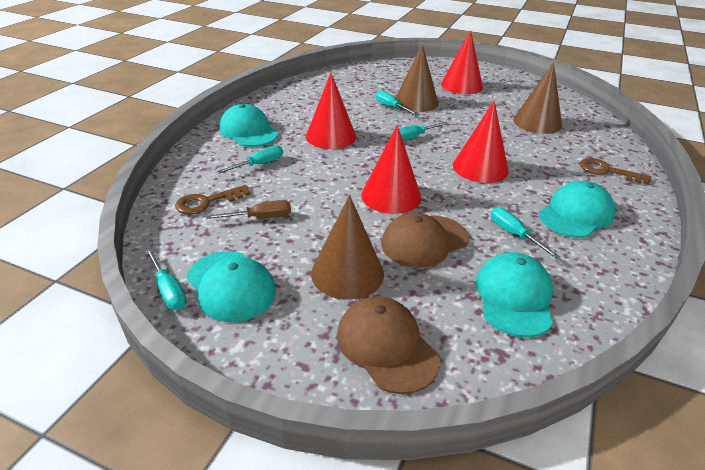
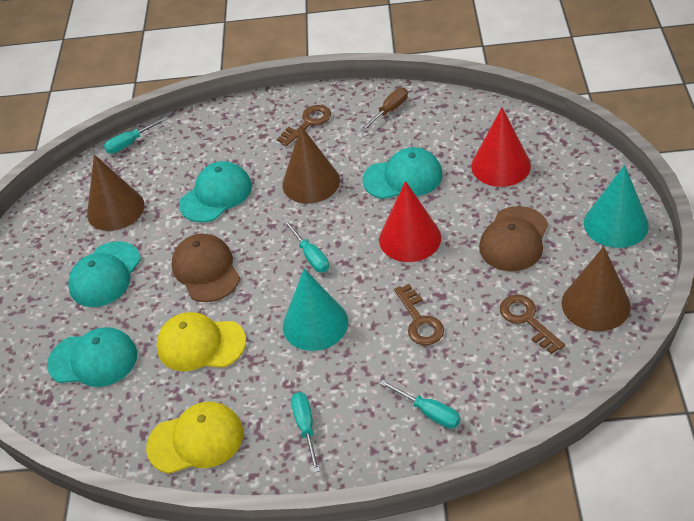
brown key: [175,185,250,215] [580,158,652,185] = 2 -> [277,105,331,146] [394,284,444,345] [500,295,565,354] = 3
red cone: [306,73,356,149] [361,125,422,214] [441,30,483,94] [453,101,509,183] = 4 -> [379,181,441,262] [471,108,531,187] = 2
turquoise cone: none = 0 -> [283,269,348,351] [584,165,649,248] = 2
turquoise screwdriver: [145,248,187,310] [217,145,283,174] [376,90,419,116] [399,122,448,141] [491,207,560,259] = 5 -> [104,117,167,154] [284,220,329,272] [291,392,320,473] [379,380,460,429] = 4
yellow cap: none = 0 -> [146,402,243,474] [156,312,246,371] = 2

